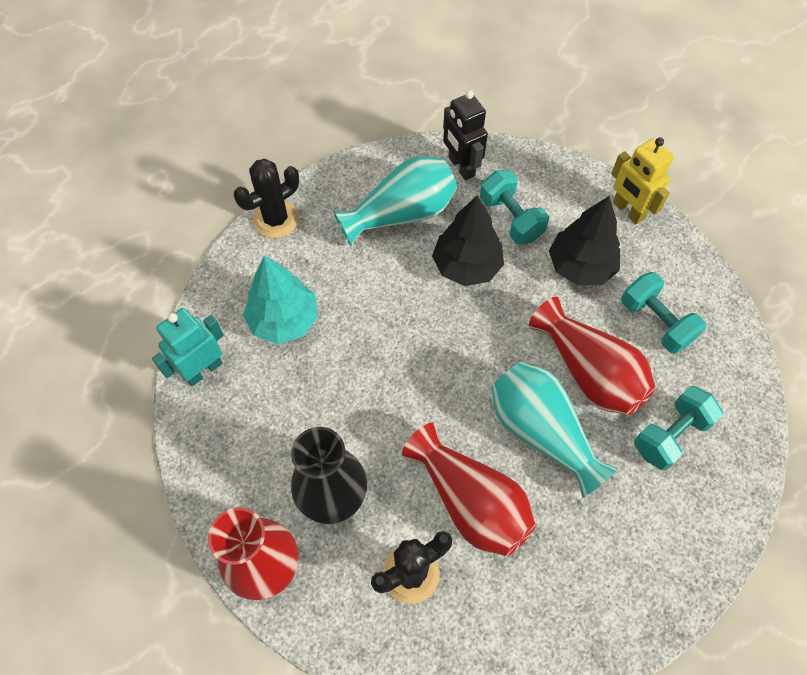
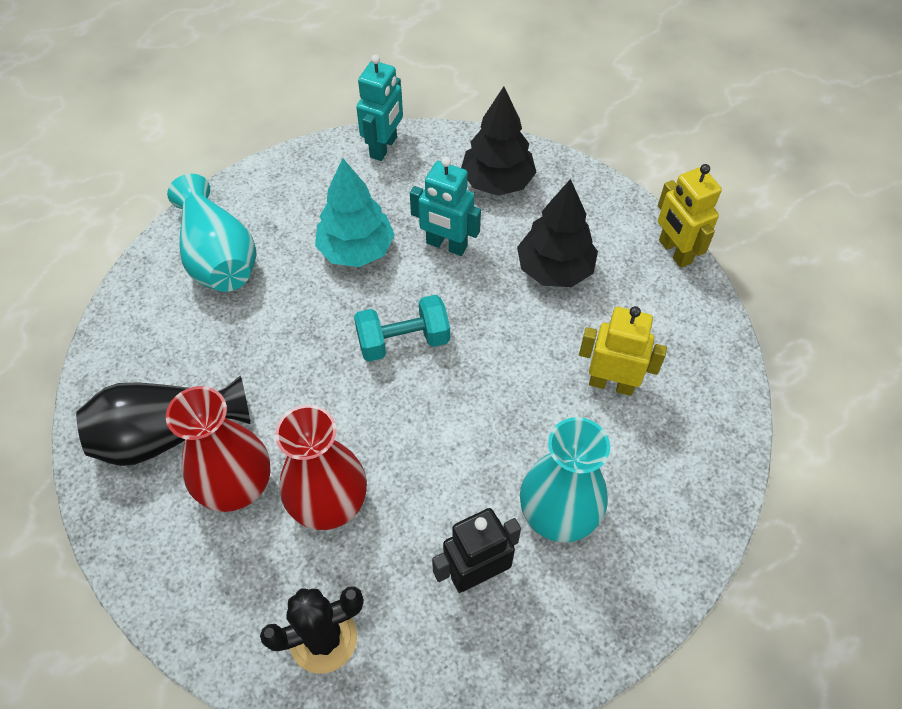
black cactus: [234,158,299,238] [371,531,452,604] = 2 -> [260,586,364,674] = 1
red vase: [208,507,298,600] [402,423,536,556] [529,297,656,415] = 3 -> [166,386,270,512] [275,405,367,530] = 2
turquoise dumbbell: [480,170,549,245] [621,272,706,354] [634,386,723,470] = 3 -> [354,295,450,362] = 1
turquoise robot: [152,308,224,386] = 1 -> [356,54,403,161] [410,157,481,256] = 2
yellow robot: [611,137,674,224] = 1 -> [579,306,667,396] [658,164,722,268] = 2

